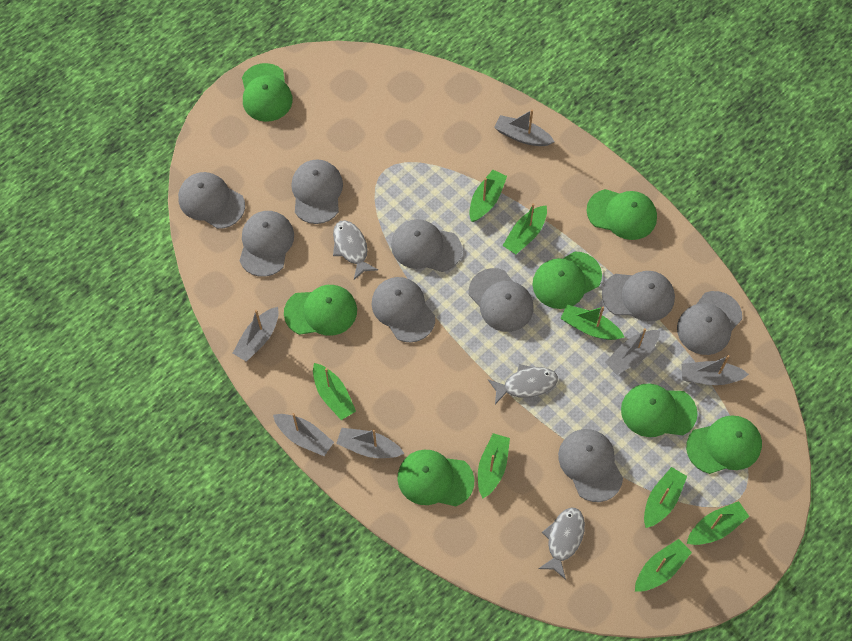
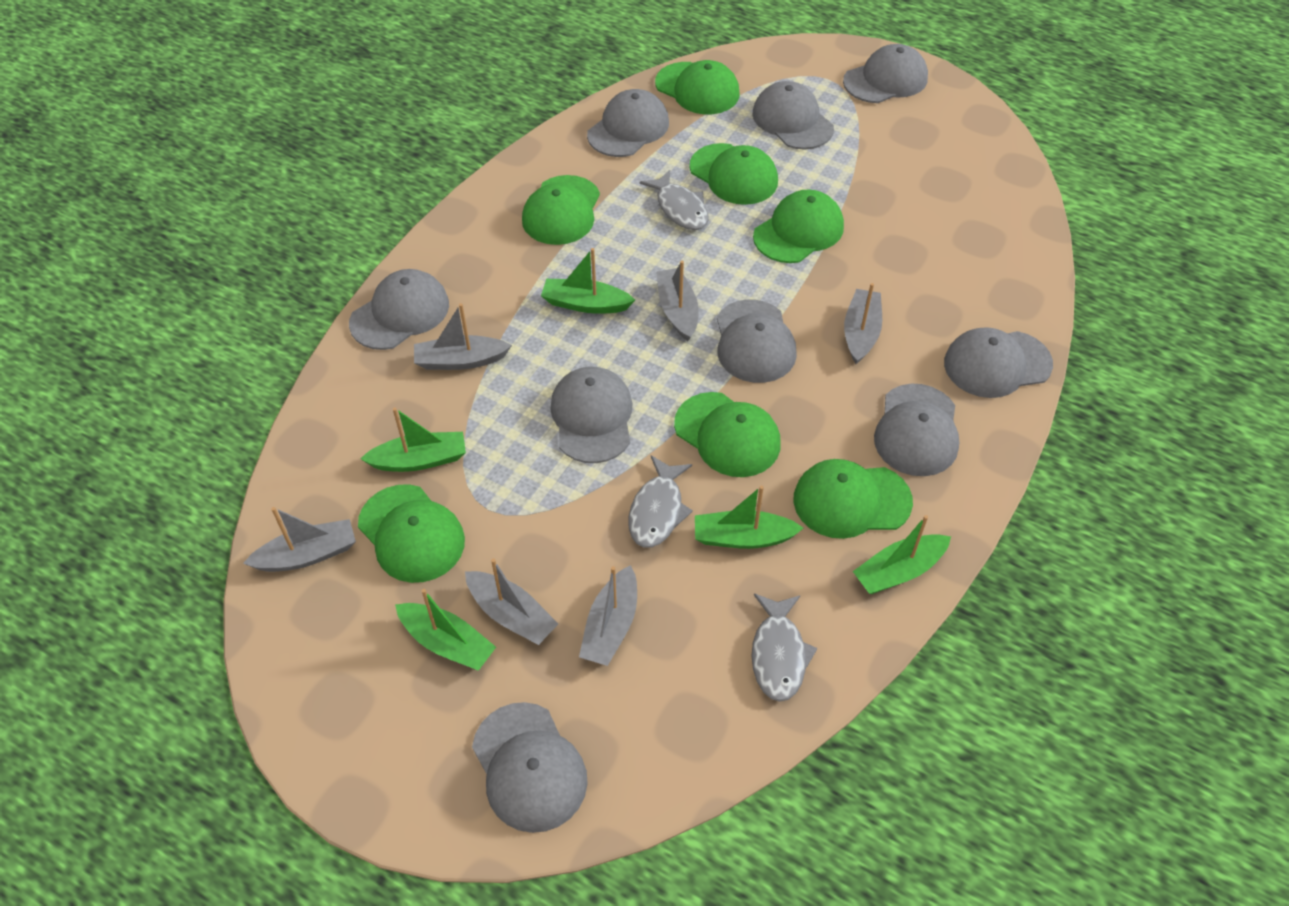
green boat: [313,363,356,420] [469,170,507,222] [478,433,510,499] [503,203,547,254] [560,305,624,340] [635,539,692,592] [644,467,687,528] [687,501,749,545] = 8 -> [360,407,466,472] [395,589,496,671] [541,248,635,314] [695,486,804,549] [853,515,951,594] = 5

